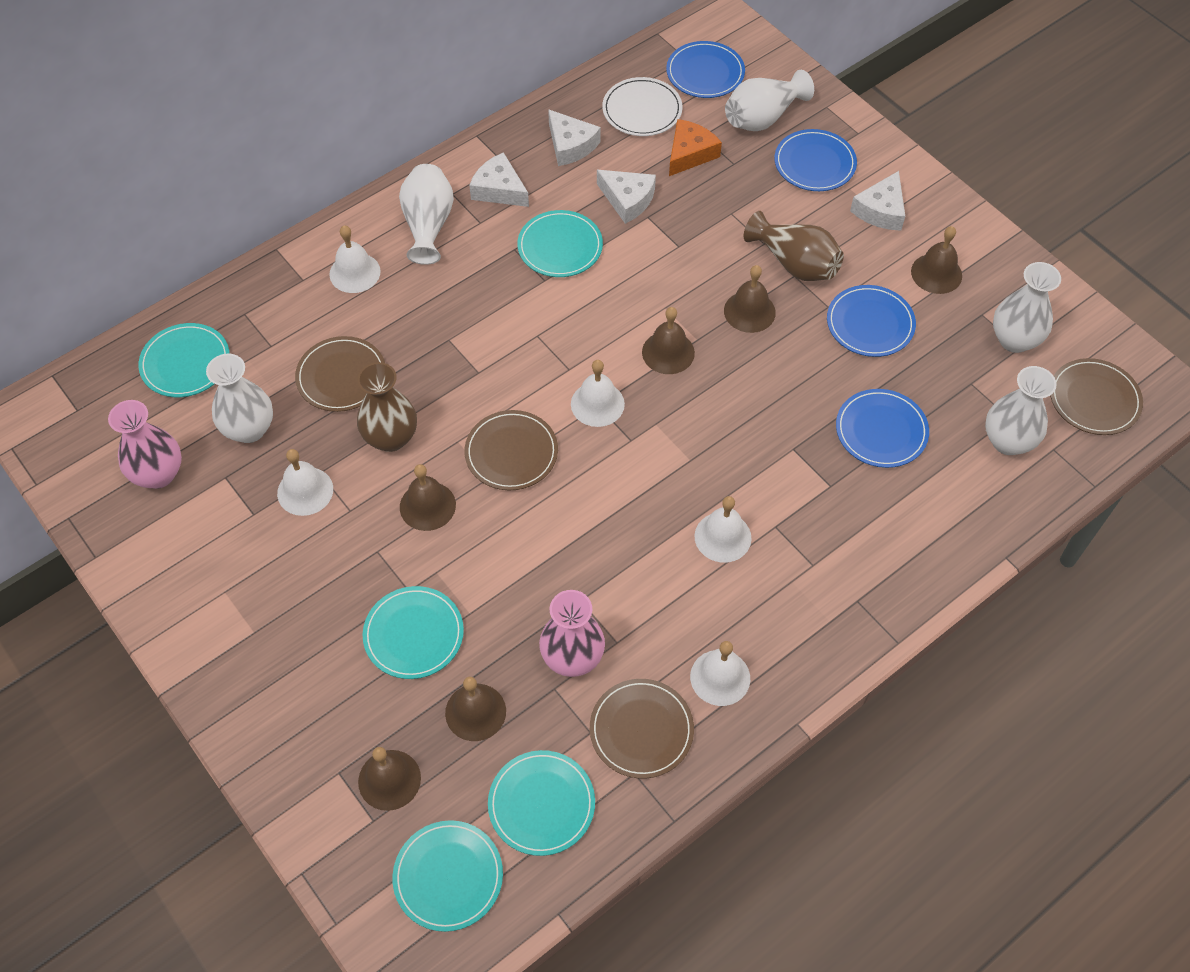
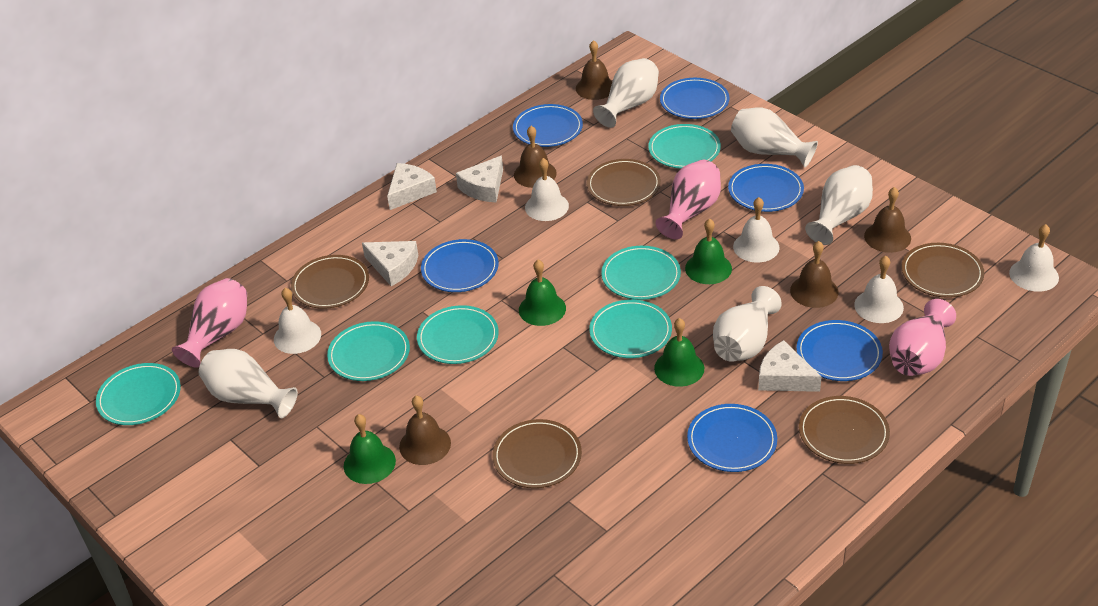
blue plate: [666,41,745,98] [774,129,857,191] [827,285,916,357] [836,389,929,468] = 4 -> [421,239,499,292] [513,104,583,147] [660,78,730,119] [687,404,777,472] [728,164,804,212] [796,320,883,381] = 6
brown bell: [358,747,421,811] [400,464,456,531] [445,677,506,741] [642,307,695,374] [724,265,776,333] [911,226,962,294] = 6 -> [399,395,451,465] [514,126,557,188] [576,40,613,100] [790,241,838,308] [864,187,911,253] = 5
brown plate: [295,336,385,412] [464,410,558,490] [590,679,694,779] [1050,358,1143,435] = 4 -> [291,255,369,309] [492,419,582,488] [587,159,661,206] [799,396,890,464] [902,243,984,298] = 5
brown vase: [357,362,417,452] [744,211,844,281] = 2 -> none = 0
green bell: none = 0 -> [344,414,396,484] [519,260,566,326] [654,318,704,387] [685,219,732,284] = 4
orange cheese: [669,119,722,176] = 1 -> none = 0
pink vase: [108,400,182,489] [539,590,605,677] = 2 -> [172,278,247,368] [656,160,721,239] [889,299,956,376] = 3
turquoise plate: [138,323,230,397] [363,586,464,679] [393,820,503,932] [488,750,595,856] [517,210,603,277] = 5 -> [96,363,181,425] [327,321,410,381] [417,305,499,364] [589,300,672,358] [601,246,681,300] [648,124,721,169] = 6
white plate: [602,77,683,136] = 1 -> none = 0

